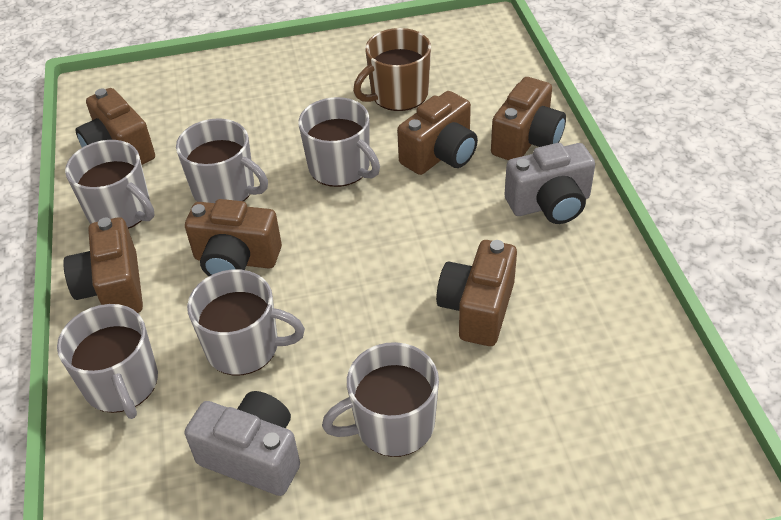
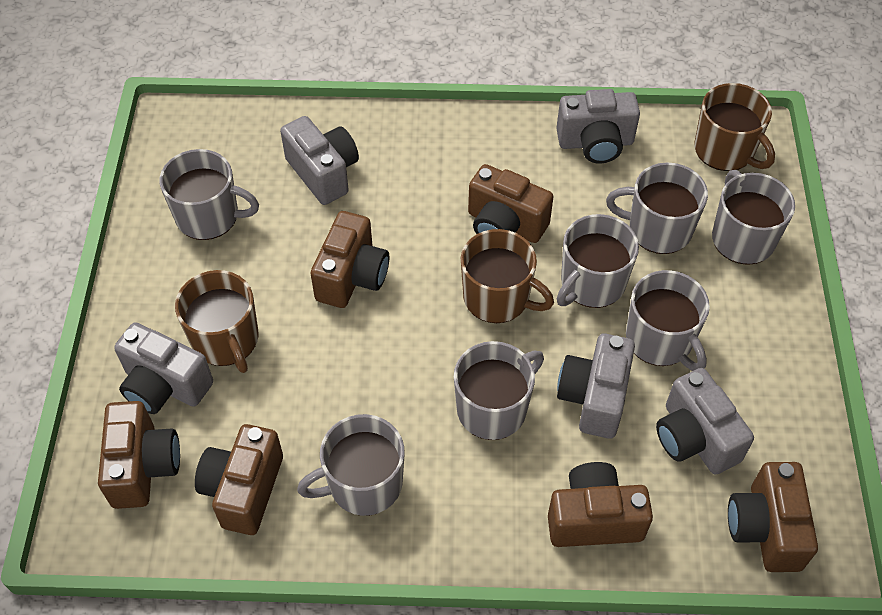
brown mug: [353,28,431,111] = 1 -> [175,270,259,373] [461,229,554,323] [694,83,775,171] = 3
grey camera: [185,391,300,496] [505,143,595,224] = 2 -> [114,322,213,414] [280,116,359,205] [556,89,640,164] [557,333,635,439] [656,368,754,475] = 5
grey mug: [57,304,158,419] [65,140,154,229] [176,118,268,203] [187,269,305,375] [298,97,380,187] [322,342,439,457] = 6 -> [160,149,259,240] [297,414,405,516] [454,341,544,440] [557,214,639,308] [606,163,708,254] [626,270,710,371] [712,170,795,265] = 7

